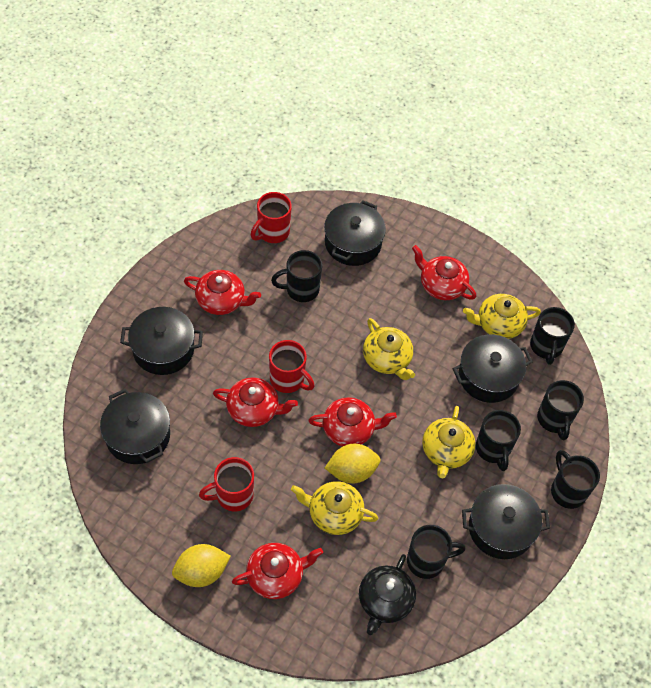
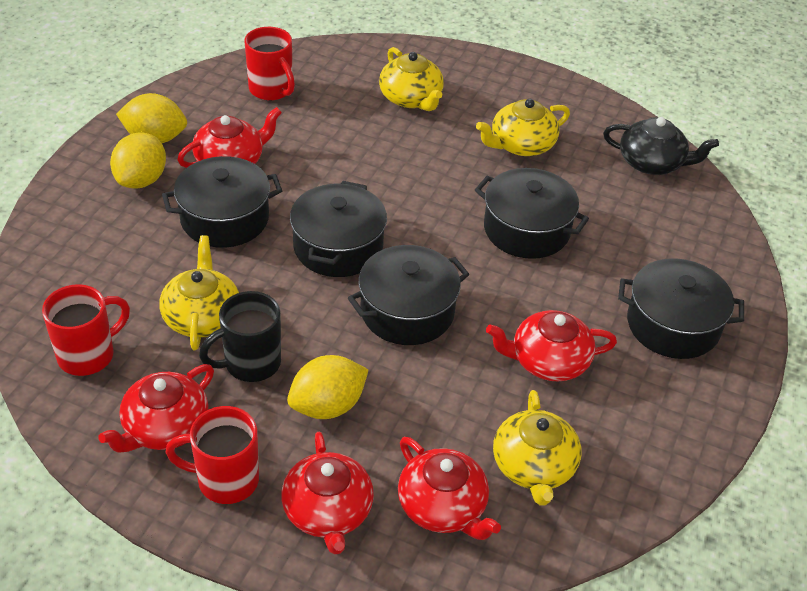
black mug: [271,250,322,302] [407,525,466,579] [476,410,521,471] [530,307,575,365] [537,380,584,440] [551,450,600,509] = 6 -> [199,291,281,382] = 1
yellow lemon: [172,544,231,587] [325,444,381,484] = 2 -> [110,132,166,189] [116,93,187,143] [287,355,368,419] = 3

